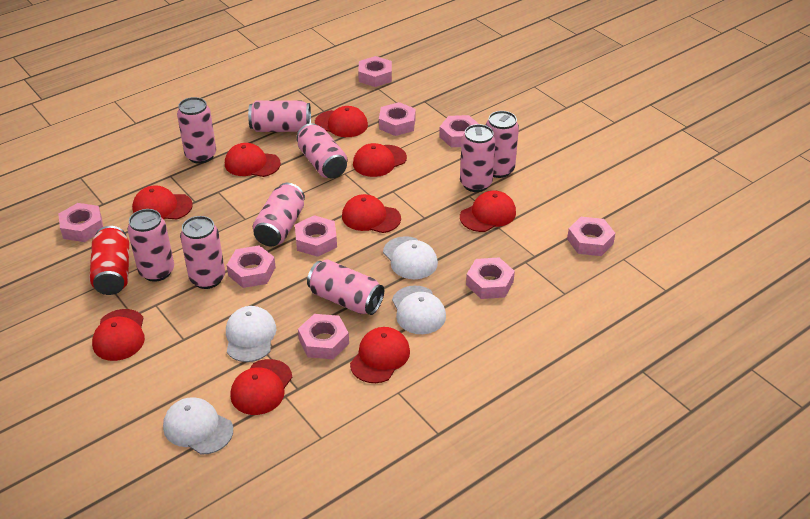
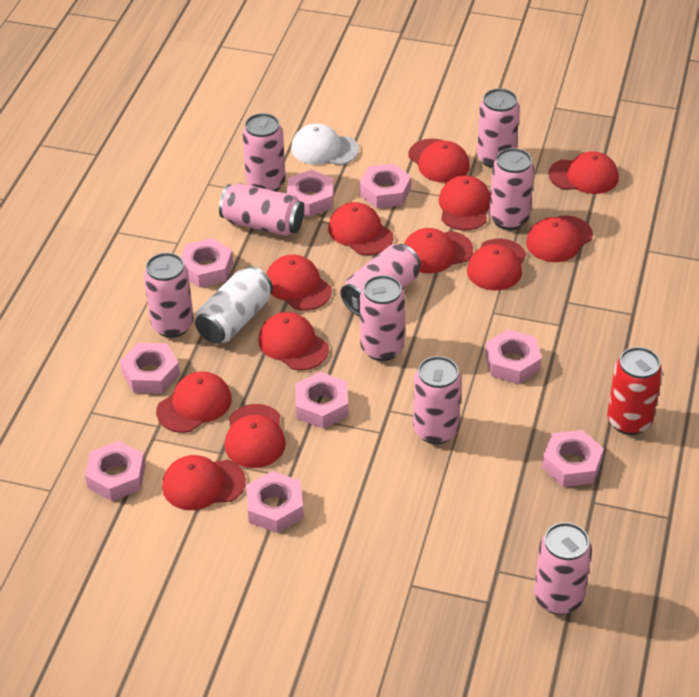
red cap: [92,309,145,361] [132,185,193,219] [225,143,281,177] [230,359,292,415] [315,106,368,137] [342,194,401,233] [350,327,410,383] [353,143,407,177] [460,191,516,232] = 9 -> [156,371,232,433] [162,455,246,510] [225,404,286,468] [258,312,329,371] [266,254,332,311] [328,202,394,255] [404,228,473,273] [408,139,470,183] [439,175,490,230] [467,238,526,290] [526,215,593,262] [548,151,619,194] = 12
white can: none = 0 -> [195,266,273,344] = 1
white cap: [163,397,233,455] [226,306,276,362] [383,236,438,279] [392,286,446,334] = 4 -> [291,123,359,165] = 1

